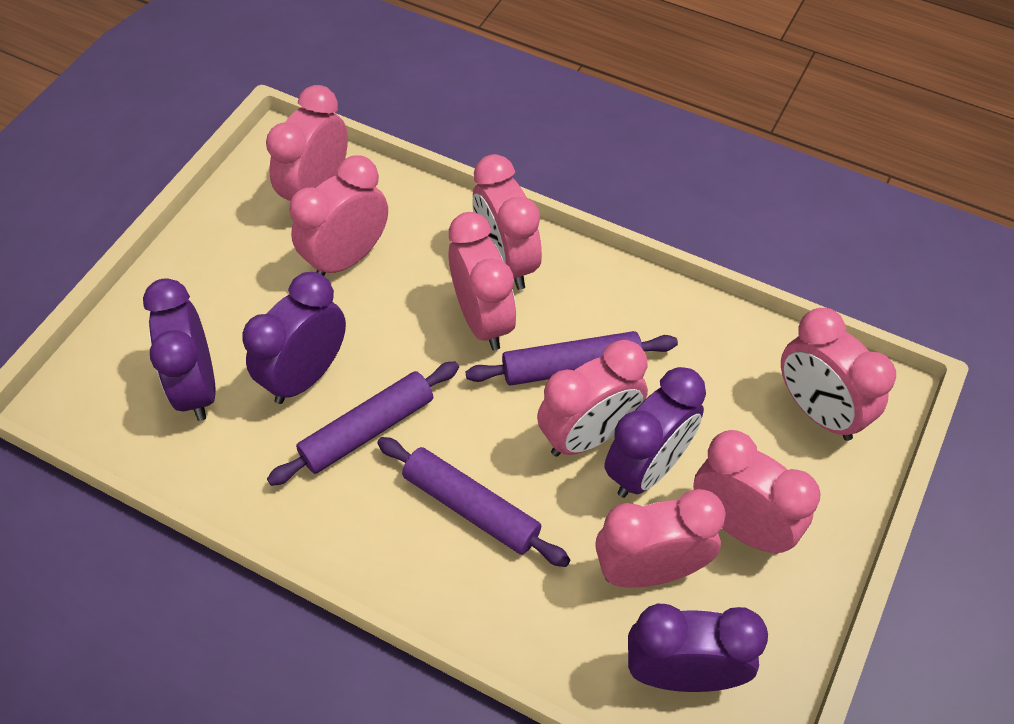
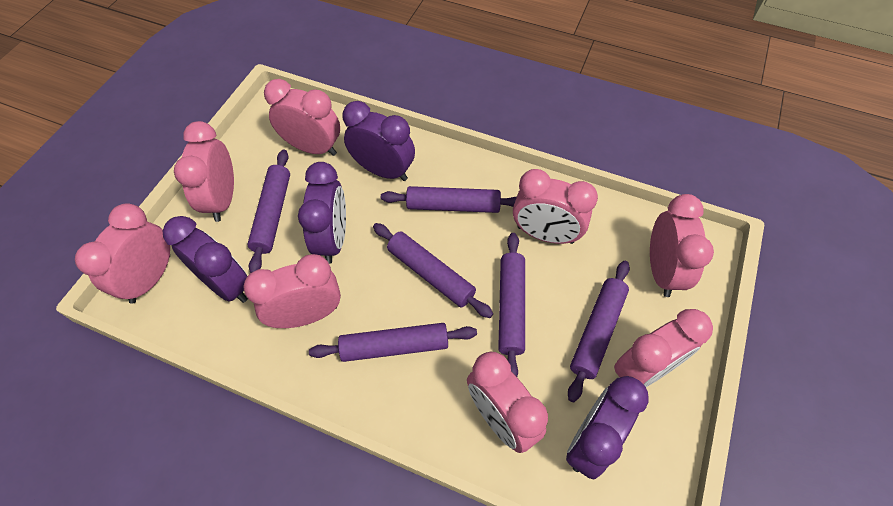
purple rolling pin: [267,361,459,486] [377,437,570,567] [465,331,678,386] = 3 -> [247,150,290,273] [309,323,477,362] [373,223,493,318] [381,186,517,213] [498,233,525,377] [568,261,630,402] = 6

